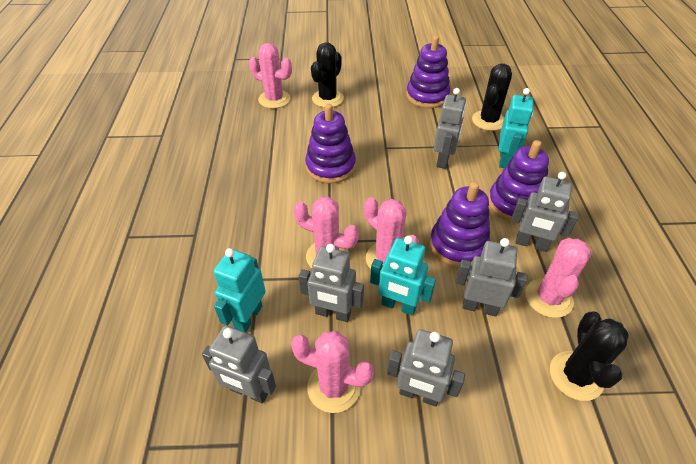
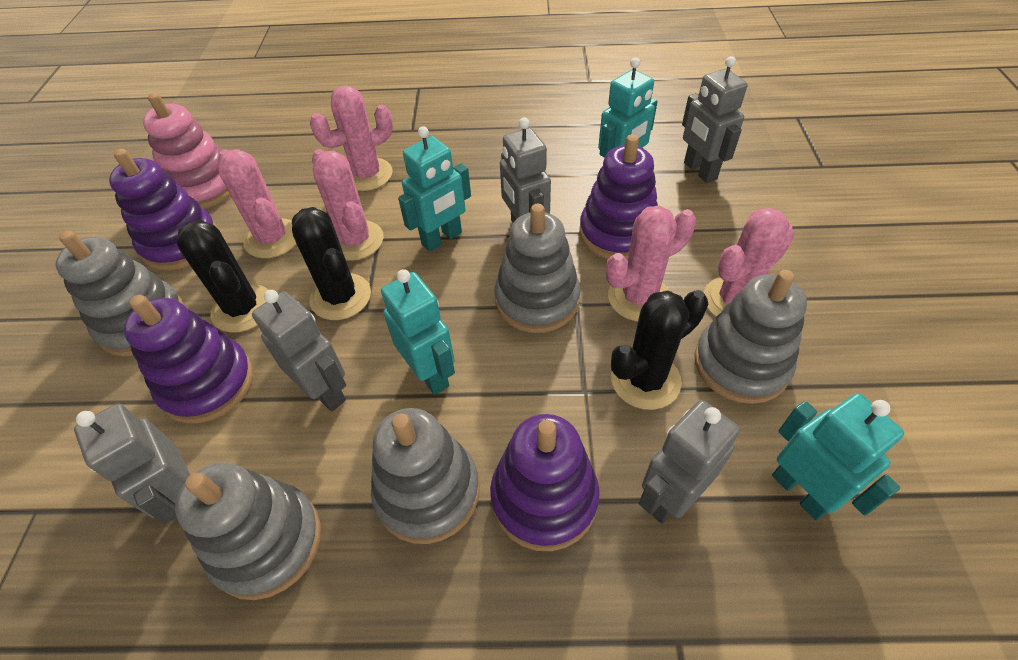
grey robot: [202,325,276,404] [298,244,364,322] [387,329,465,406] [434,88,466,169] [456,238,527,317] [511,172,579,252] = 6 -> [74,404,190,524] [252,290,346,411] [500,118,551,223] [639,400,740,524] [682,56,747,183] = 5
grey stacking toy: none = 0 -> [55,230,185,357] [175,462,321,600] [371,408,480,544] [494,204,580,333] [694,270,807,404] = 5
pink stacking toy: none = 0 -> [143,93,231,209] = 1
turquoise robot: [213,248,266,332] [370,236,436,316] [499,88,533,168] = 3 -> [381,269,455,395] [398,126,471,251] [598,57,658,158] [772,393,904,520] = 4

